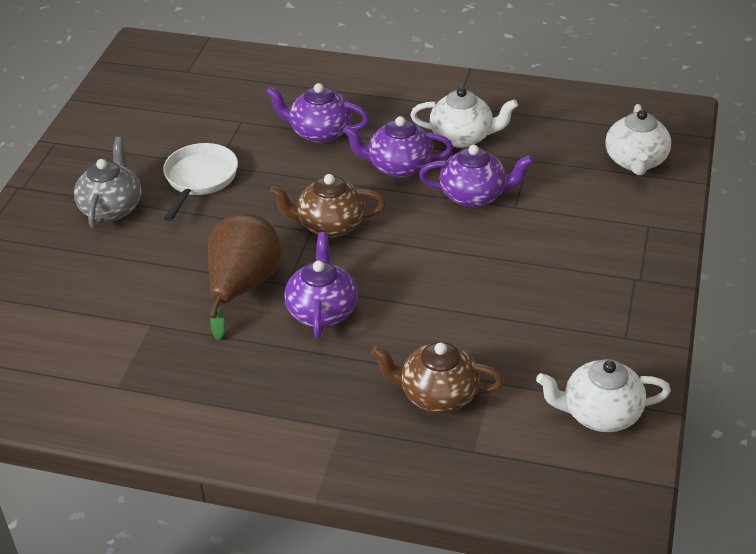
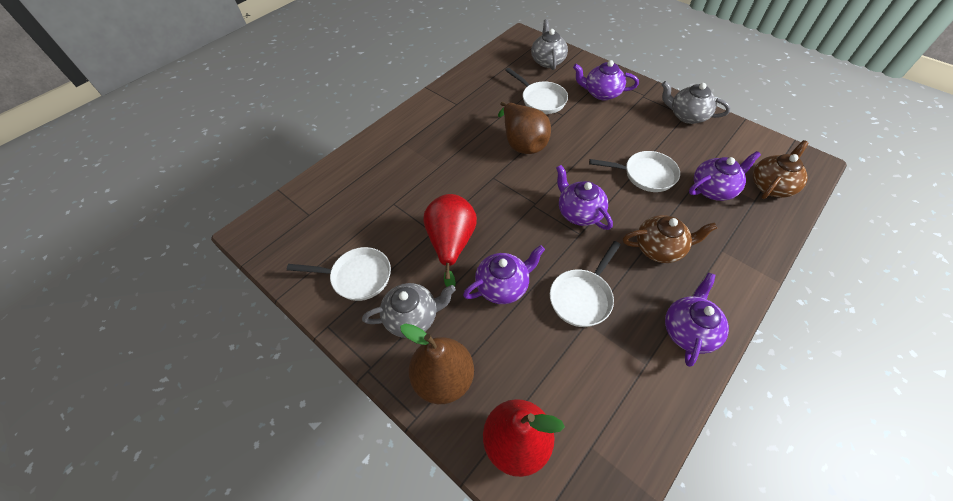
brown pear: [208,214,282,340] = 1 -> [400,323,474,404] [498,102,551,154] = 2
grey teapot: [74,137,141,229] = 1 -> [362,283,456,338] [531,19,568,70] [662,81,731,124] = 3
purple teapot: [266,83,369,143] [284,232,358,338] [343,116,453,178] [419,145,533,208] = 4 -> [463,245,545,304] [556,165,613,230] [573,60,639,100] [665,273,729,367] [689,151,761,201] = 5
red pear: none = 0 -> [424,194,477,287] [483,399,565,477] = 2
white pan: [163,143,238,222] = 1 -> [287,247,391,301] [505,68,568,114] [550,241,621,327] [589,151,680,192] = 4
white teapot: [410,87,518,148] [536,359,671,432] [605,104,671,175] = 3 -> none = 0

